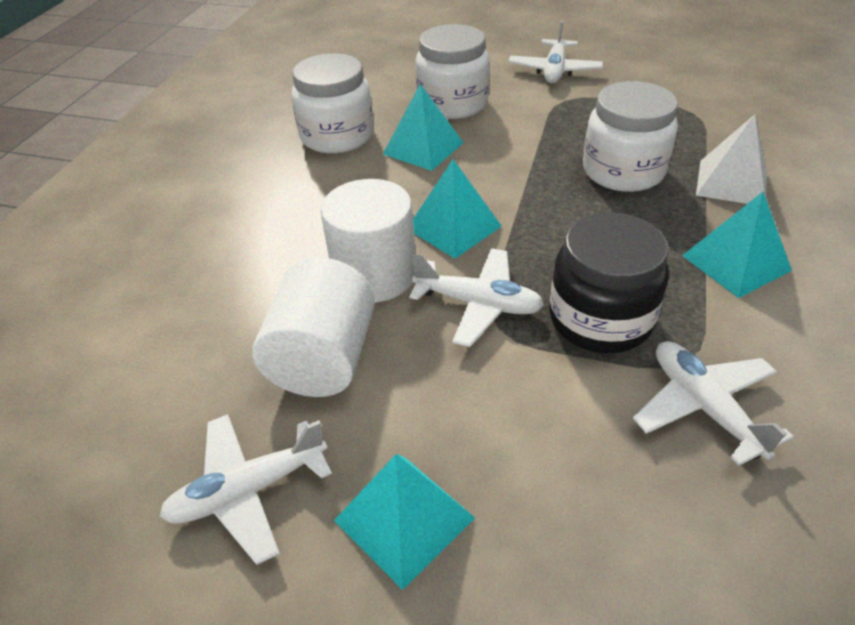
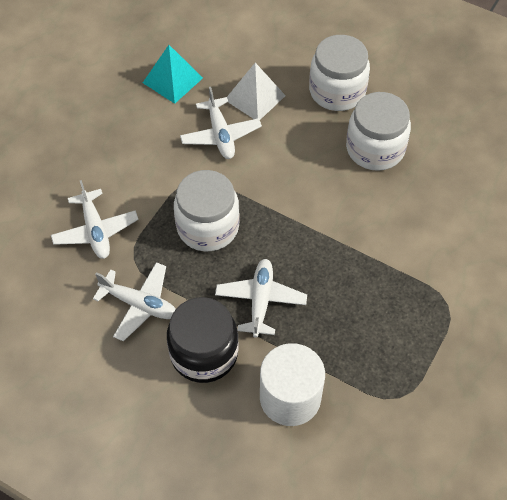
turquoise pyramid: [334,454,475,590] [383,84,464,171] [413,159,502,259] [682,192,792,298] = 4 -> [143,45,203,104] = 1
white cylinder: [252,257,375,397] [320,179,415,302] = 2 -> [260,343,325,426] = 1

